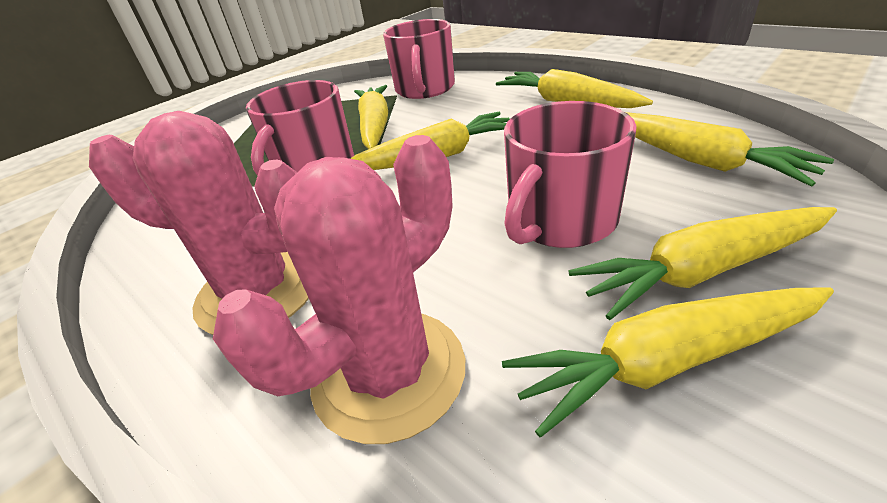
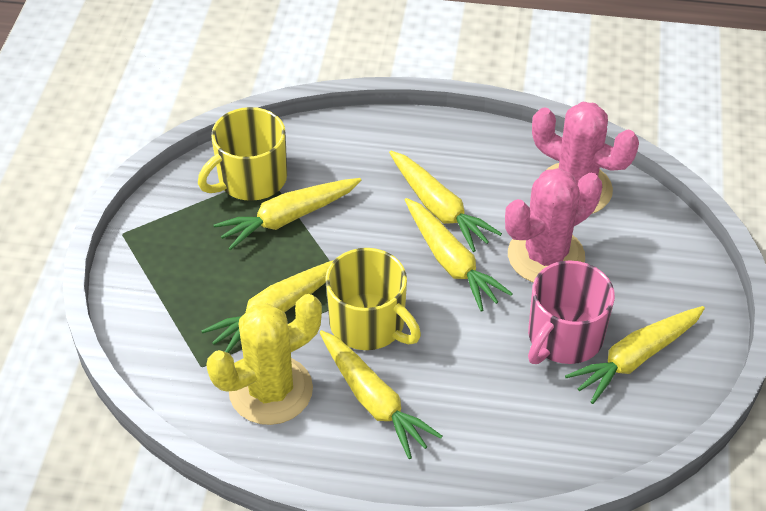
pink mug: [246,80,354,176] [383,19,455,99] [504,101,637,248] = 3 -> [528,260,615,364] = 1
yellow cactus: none = 0 -> [206,294,322,425] = 1
yellow mug: none = 0 -> [198,107,287,201] [325,248,421,350] = 2

